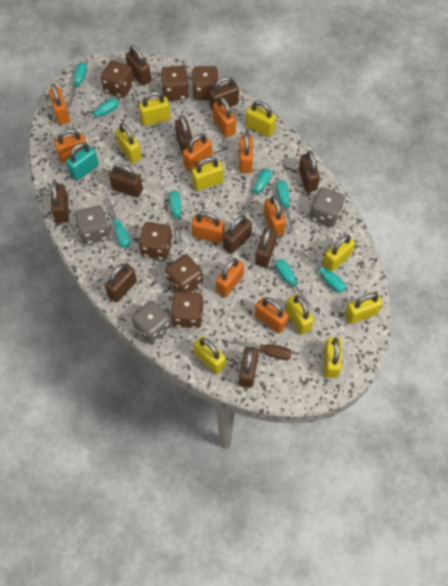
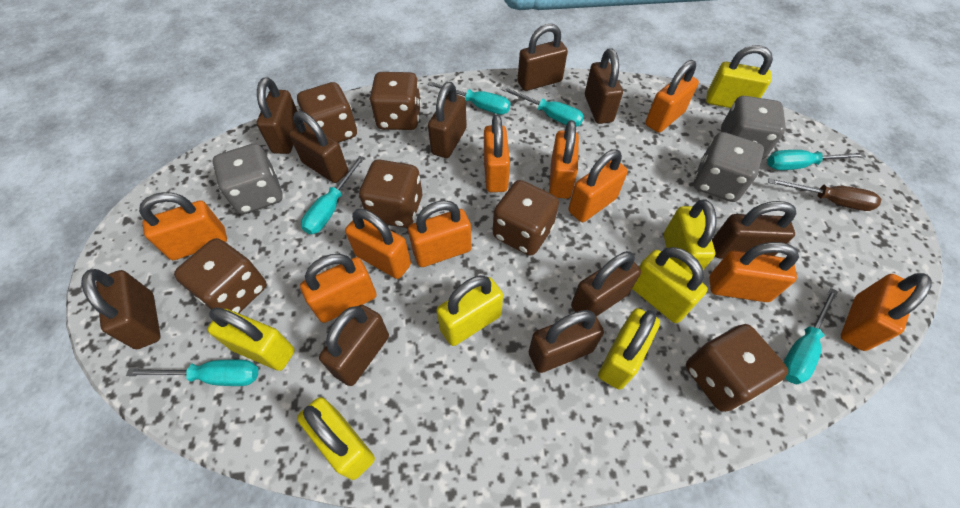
orange padlock: [49,83,70,125] [55,129,86,163] [183,134,212,172] [192,212,225,243] [213,97,236,138] [216,258,244,297] [239,132,253,173] [255,297,289,333] [264,196,286,236] = 9 -> [139,192,227,260] [300,254,376,323] [345,209,411,279] [408,200,471,267] [484,114,510,192] [549,120,579,199] [568,150,628,222] [645,60,699,133] [709,242,799,302] [841,273,932,351] = 10
turquoise padlock: [66,142,99,181] = 1 -> none = 0
turquoise screwdriver: [67,62,87,107] [71,98,119,129] [106,198,130,248] [169,191,183,244] [240,169,272,215] [275,259,313,310] [276,180,294,232] [299,249,346,293] = 8 -> [126,360,258,386] [301,156,365,234] [427,81,510,115] [501,87,584,127] [767,150,866,170] [784,288,838,385] = 6
yellow padlock: [115,123,142,163] [139,91,170,126] [192,157,223,191] [194,336,226,374] [246,101,276,137] [285,294,314,335] [323,235,355,271] [324,337,342,378] [345,293,383,324] = 9 -> [207,308,295,371] [297,397,375,480] [436,275,503,346] [598,308,660,389] [632,247,708,323] [664,199,717,275] [706,45,773,108] = 7

